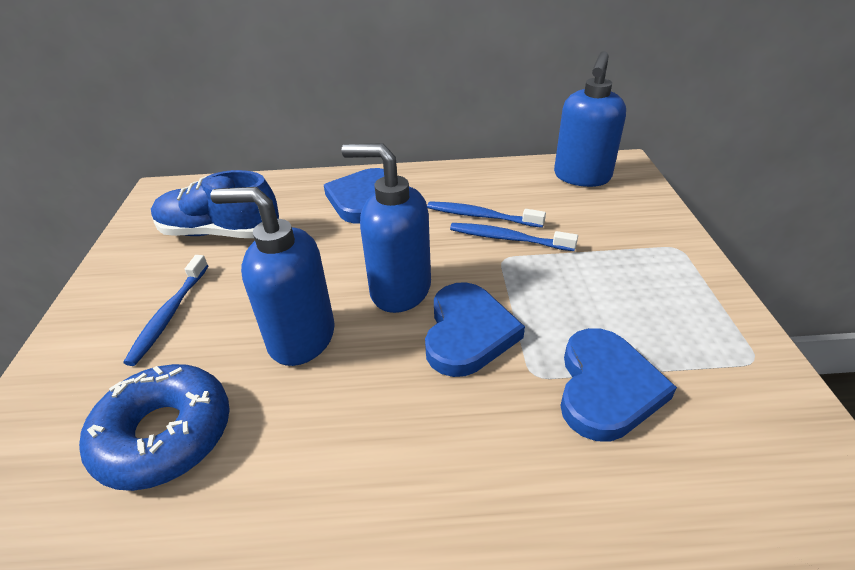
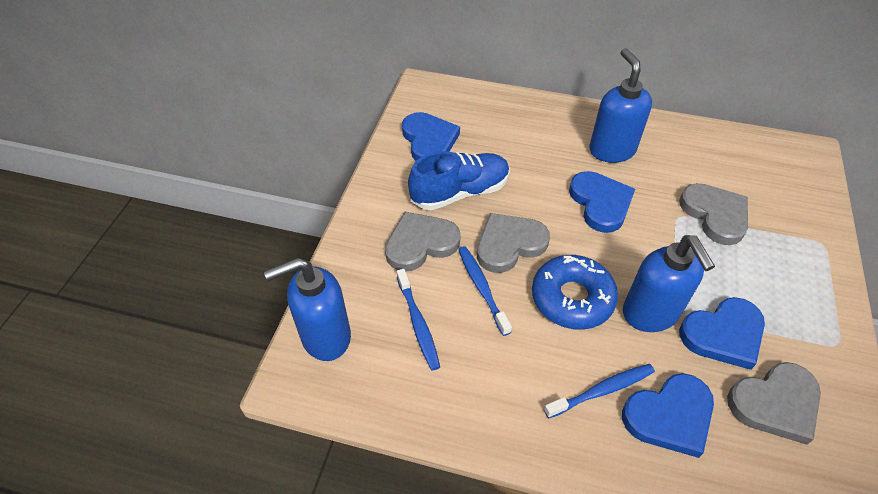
blue heart: [324,168,384,224] [425,282,525,377] [560,328,677,442] = 3 -> [402,112,460,161] [569,171,635,233] [622,373,714,458] [679,297,765,370] = 4
grey heart: none = 0 -> [385,212,461,272] [477,213,550,273] [679,183,748,245] [727,362,821,445] = 4

